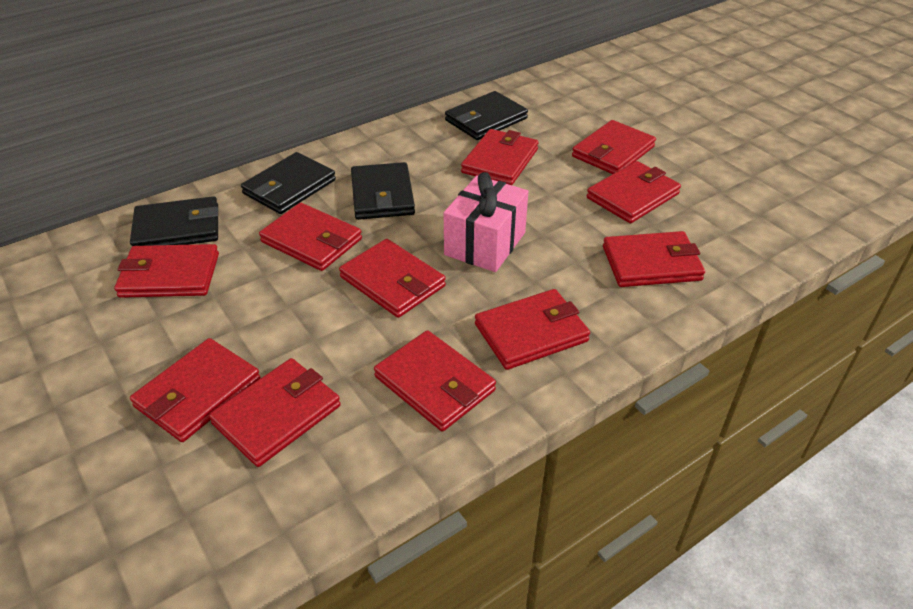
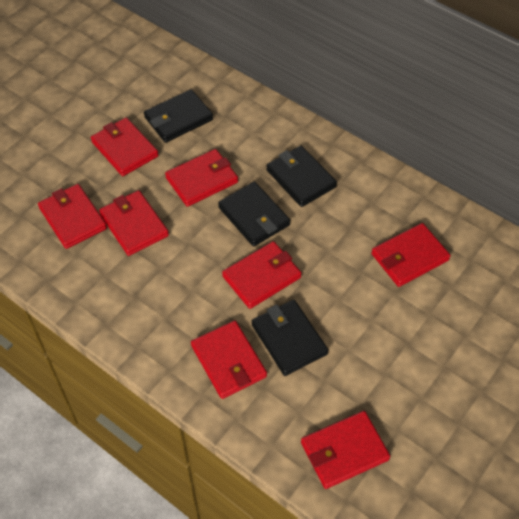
pink gift: [444,172,528,272] = 1 -> none = 0
red wallet: [114,244,219,298] [130,338,261,442] [209,358,341,467] [259,203,362,271] [339,239,446,318] [374,330,496,432] [461,129,538,185] [475,289,590,370] [572,120,656,174] [587,161,681,223] [603,231,705,287] = 11 -> [38,184,107,249] [91,117,159,176] [99,190,169,256] [165,149,238,207] [191,320,267,399] [222,241,302,309] [301,411,390,489] [371,223,451,287] = 8

